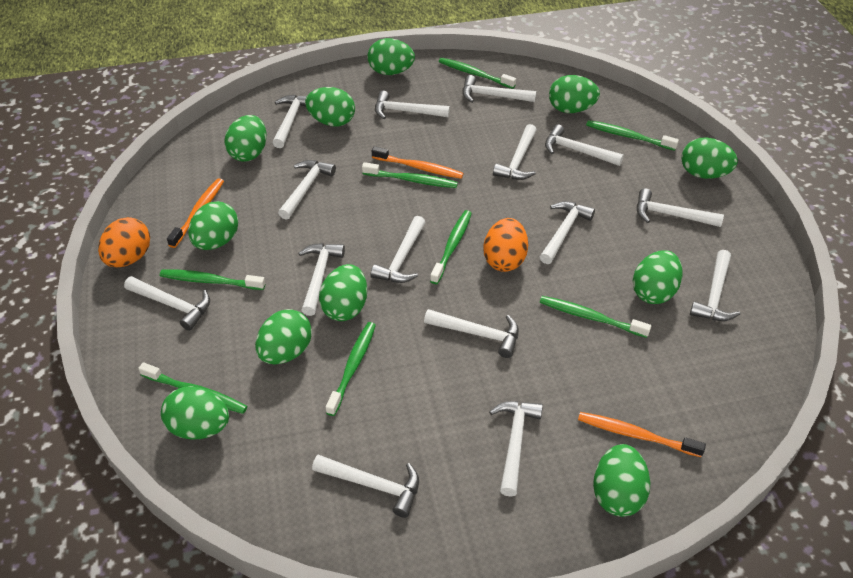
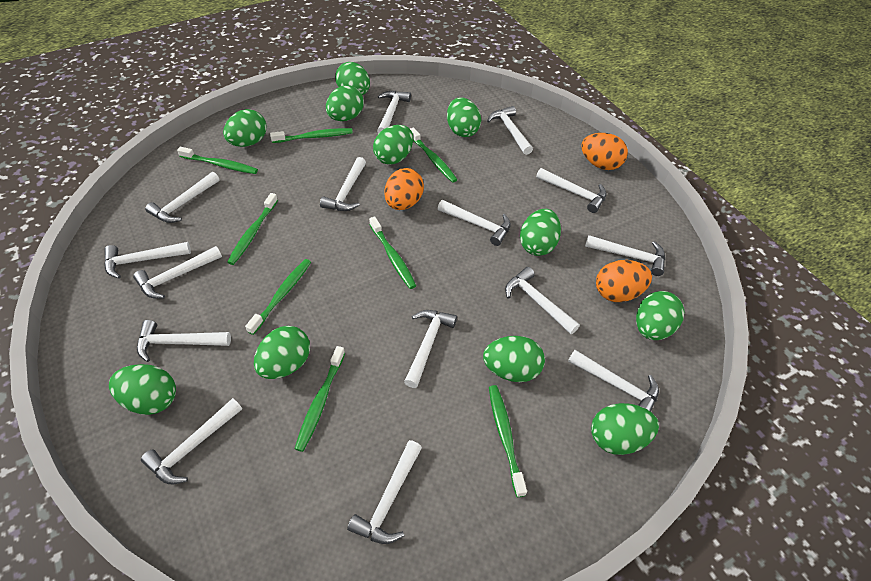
orange egg: [98,217,150,267] [483,218,528,272] = 2 -> [384,168,424,210] [581,133,628,170] [596,260,652,302] = 3
orange toothbrush: [167,178,224,248] [372,146,464,179] [578,412,706,457] = 3 -> none = 0

